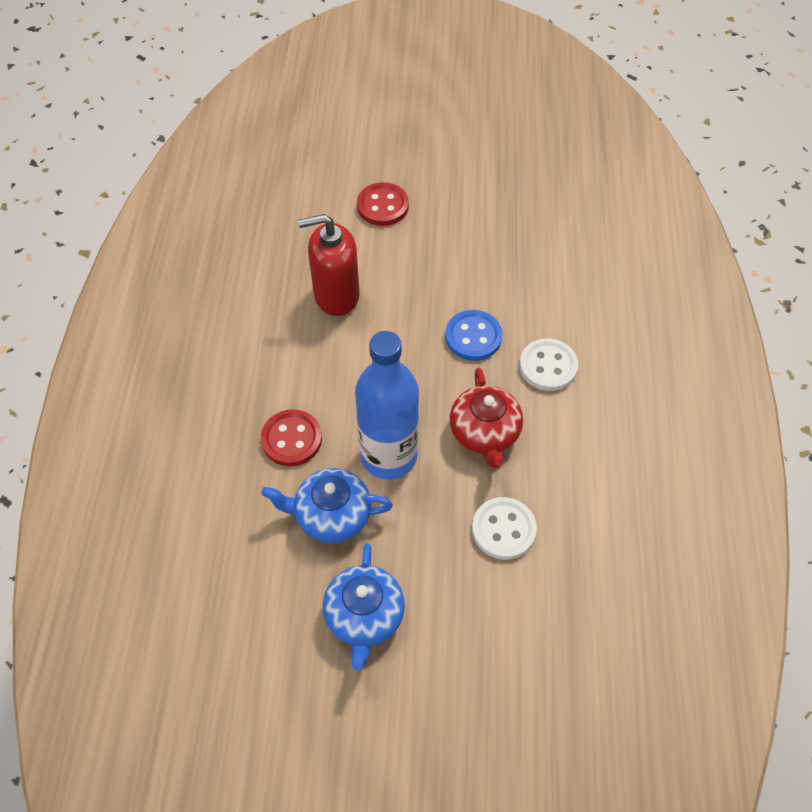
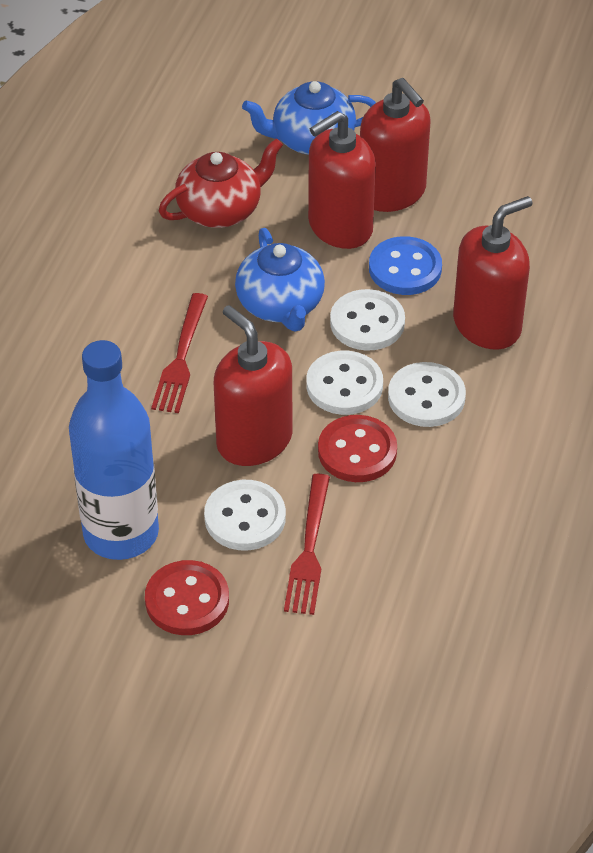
red fork: none = 0 -> [151,293,208,413] [284,474,330,615] = 2
red soap dispenser: [298,214,360,316] = 1 -> [214,305,292,466] [308,111,376,249] [360,78,431,212] [453,196,532,350] = 4
white button: [472,497,537,560] [520,339,578,391] = 2 -> [204,480,286,551] [306,351,383,415] [330,289,405,350] [388,362,466,427] = 4

